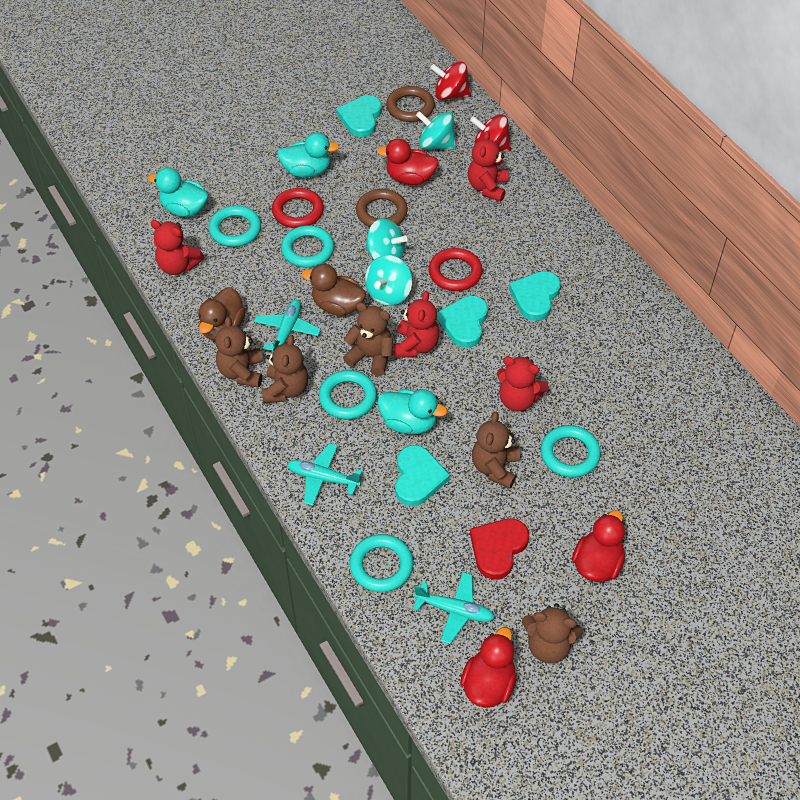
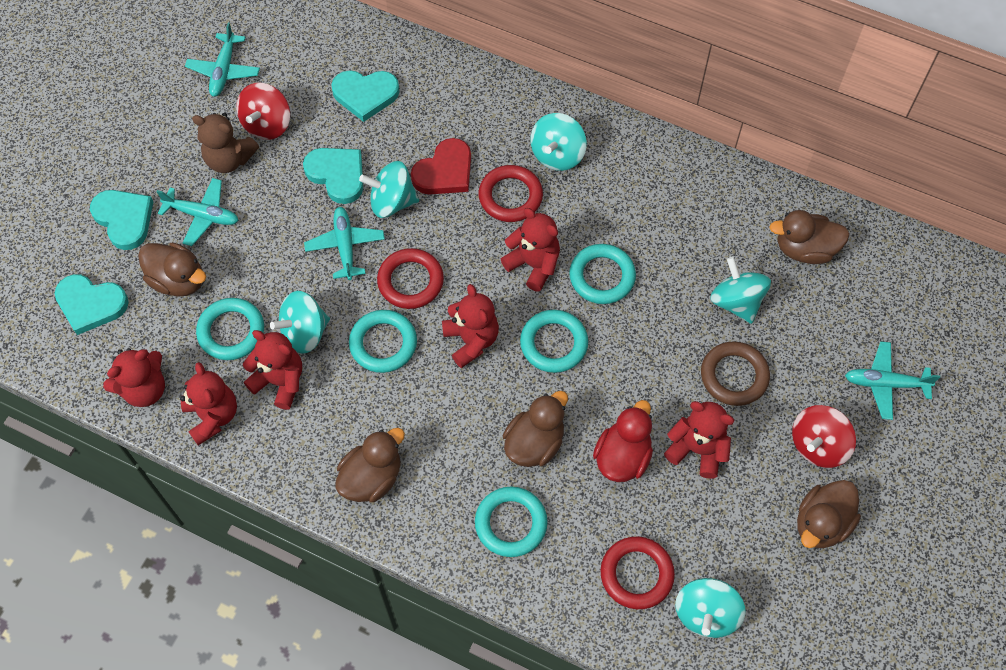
brown duck: [198,287,246,340] [302,264,366,316] = 2 -> [138,242,206,297] [335,428,405,502] [503,391,568,467] [769,210,850,264] [797,480,861,548] = 5
brown ring: [356,189,408,227] [386,86,435,122] = 2 -> [701,341,770,406] = 1
brown teddy bear: [215,317,263,388] [262,335,308,403] [343,302,392,376] [472,411,520,489] [522,603,583,664] = 5 -> [192,113,259,173] = 1
red duck: [377,139,439,185] [460,627,517,708] [572,510,625,582] = 3 -> [593,400,653,482] = 1
red ring: [272,188,324,228] [429,248,483,291] = 2 -> [377,248,444,309] [479,165,543,222] [600,537,675,609] = 3
red teddy bear: [150,220,204,275] [394,291,439,358] [468,131,509,202] [497,356,549,411] = 4 -> [103,348,165,407] [180,362,237,445] [243,330,302,410] [442,284,499,368] [501,208,560,292] [664,401,734,479] = 6
turquoise duck: [148,168,209,217] [277,132,339,177] [377,389,447,434] = 3 -> none = 0
turquoise plane: [254,300,321,351] [287,443,362,506] [413,572,495,644] = 3 -> [156,178,239,246] [185,23,260,97] [304,207,385,280] [845,341,940,420] = 4
turquoise spinning top: [365,218,407,260] [365,255,412,306] [416,111,456,150] = 3 -> [270,291,330,354] [359,161,419,218] [530,113,587,171] [675,578,746,638] [710,256,771,324] = 5

